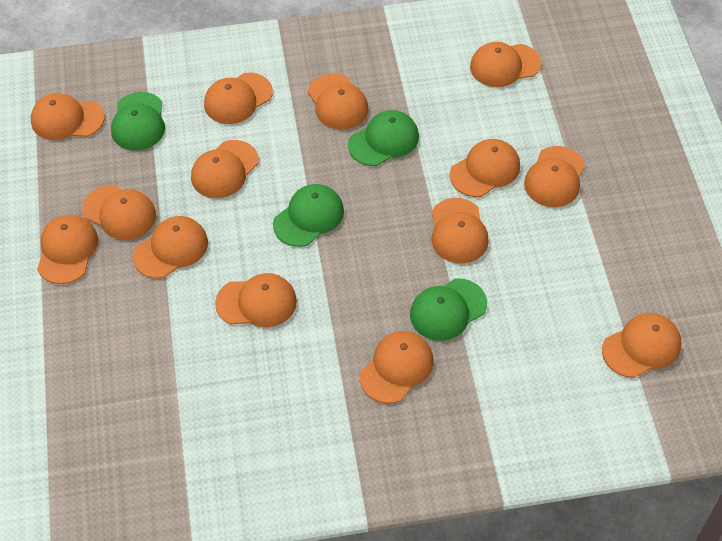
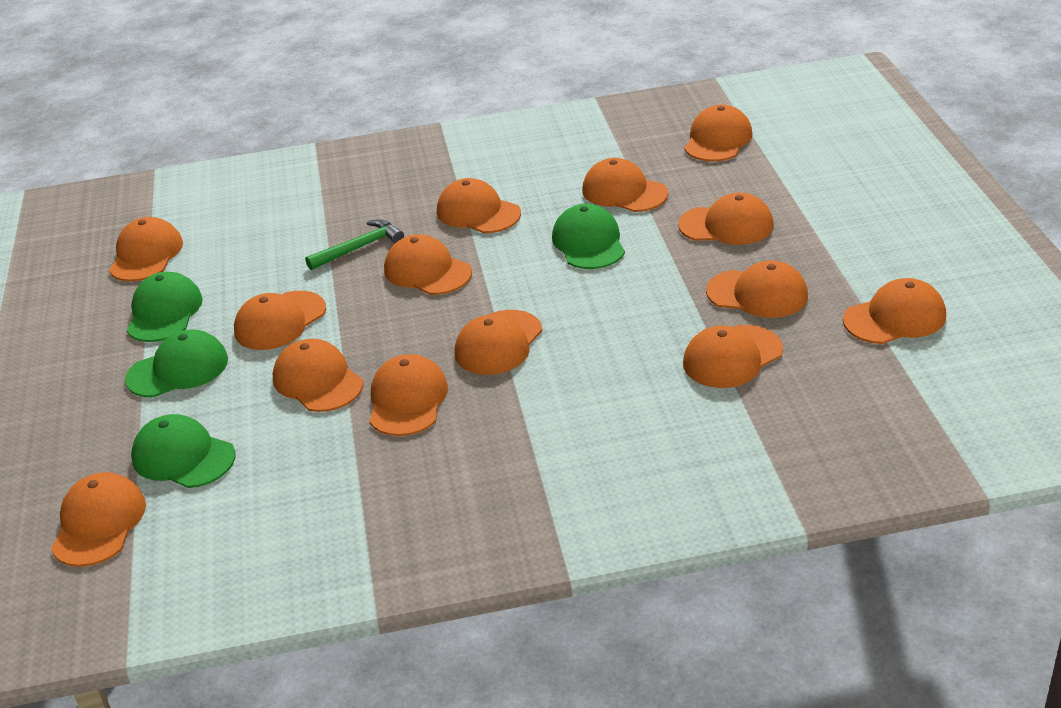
green hammer: none = 0 -> [305,219,404,270] = 1

